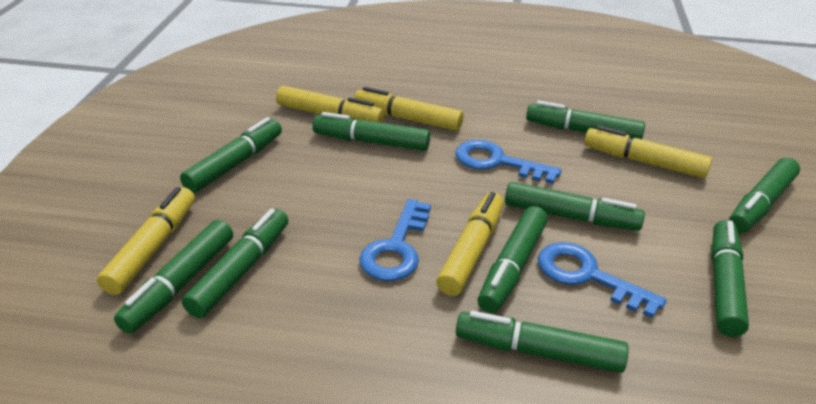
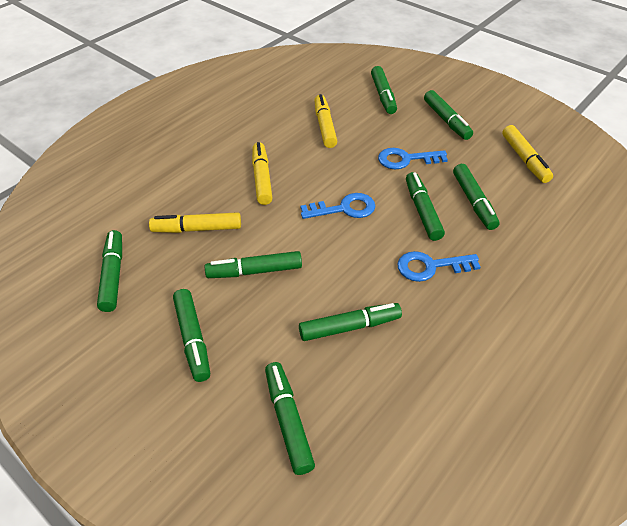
green marker: [114,220,233,334] [180,117,282,193] [182,209,288,318] [312,112,430,151] [456,311,629,373] [477,206,548,313] [505,182,645,231] [526,101,645,139] [711,220,749,337] [729,158,800,233] = 10 -> [97,230,122,312] [173,289,210,382] [205,251,302,278] [265,362,315,475] [299,303,402,341] [371,66,397,114] [406,172,445,241] [424,90,473,140] [453,164,500,230] = 9
yellow marker: [97,187,195,295] [276,86,384,123] [354,87,463,131] [436,192,504,296] [584,126,712,178] = 5 -> [149,212,241,233] [252,142,272,205] [314,94,338,148] [502,125,553,183] = 4

